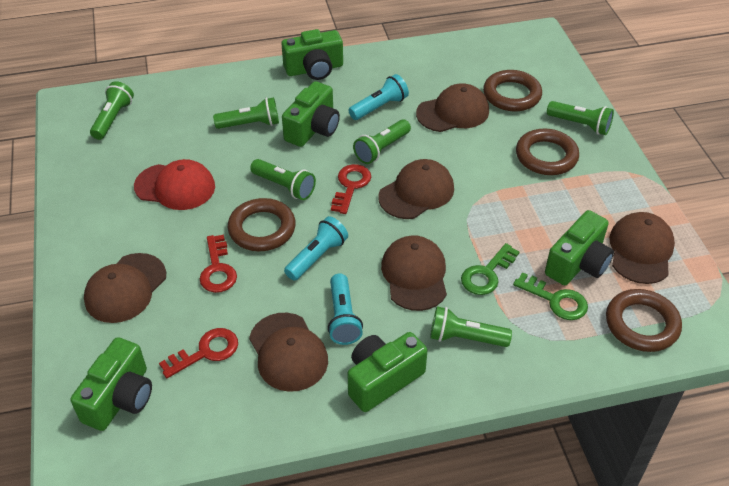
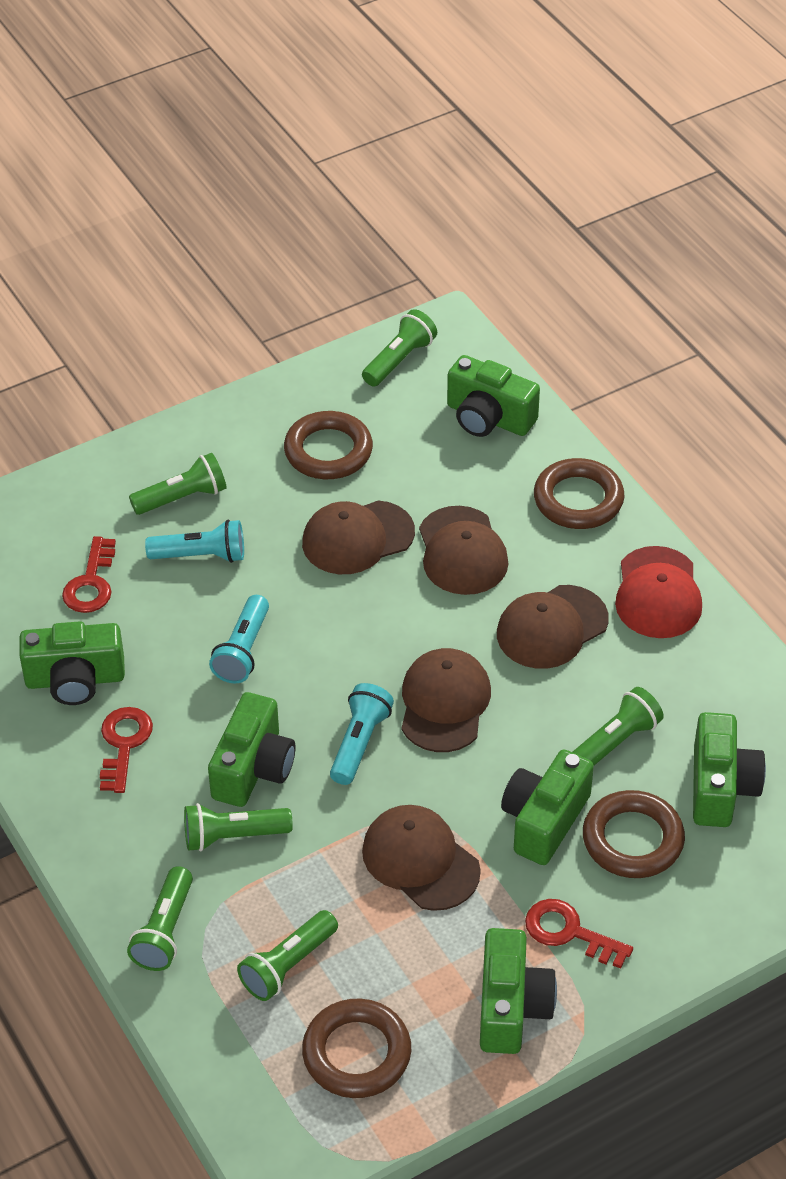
brown cap: [84,253,166,323] [249,313,328,392] [378,159,454,219] [381,235,447,311] [416,84,489,132] [609,212,675,284] = 6 -> [302,500,415,574] [362,805,481,911] [401,648,491,752] [419,506,509,595] [497,585,609,669] = 5
green camera: [70,337,152,431] [282,29,343,80] [282,81,340,147] [348,332,428,412] [545,210,614,285] = 5 -> [19,621,125,705] [208,692,295,807] [447,355,540,437] [480,928,557,1054] [501,749,594,865] [693,712,766,827] = 6
green key: [461,243,520,295] [513,272,588,320] = 2 -> none = 0

